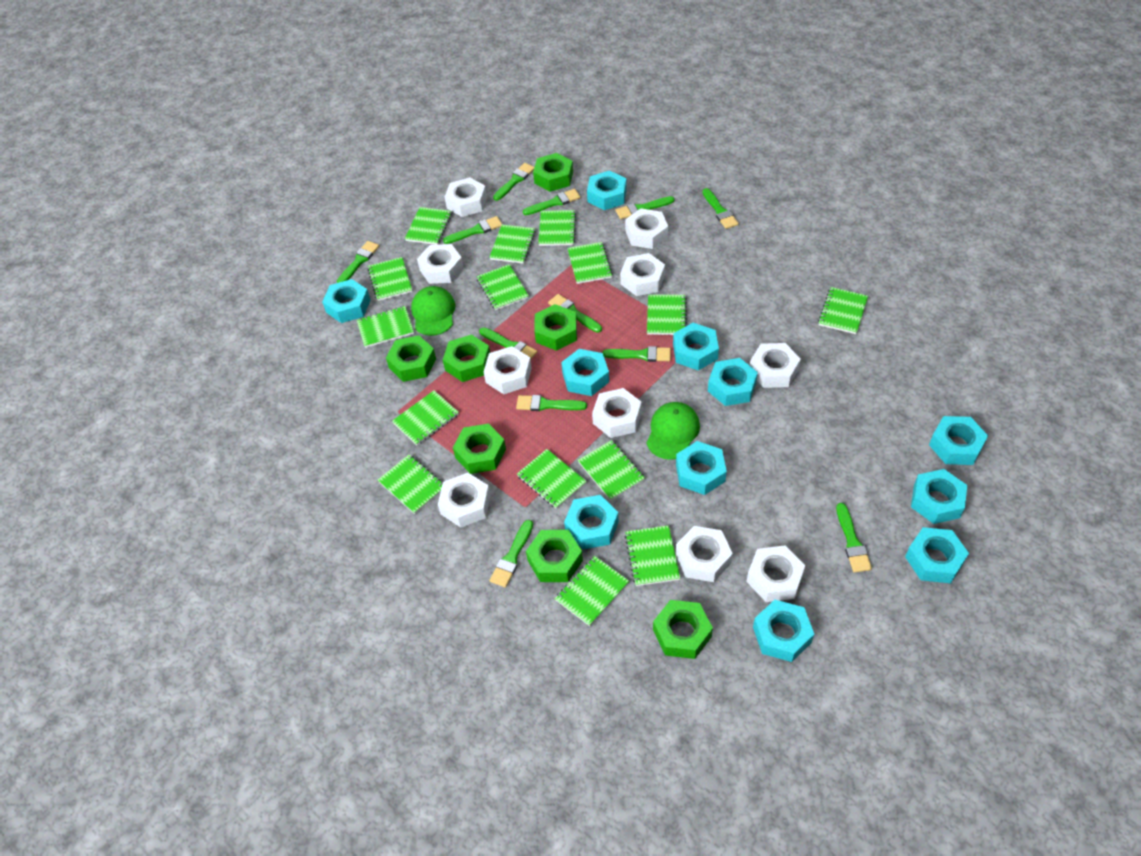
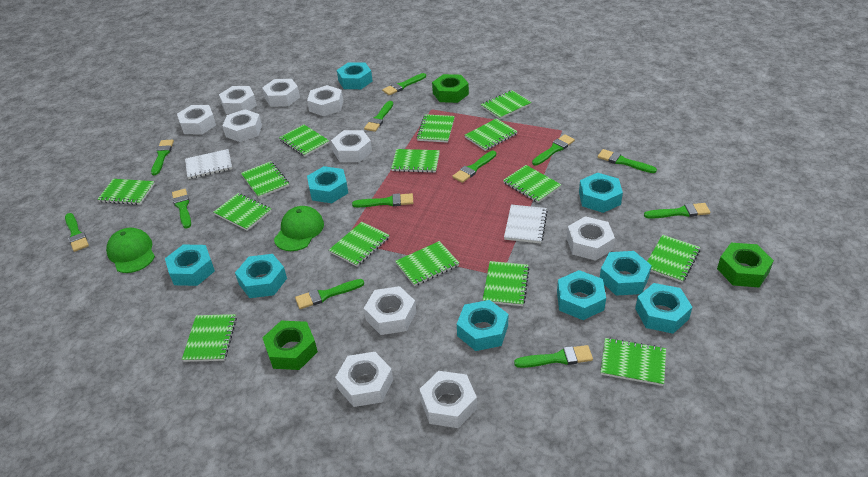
green nut: [386,335,436,382] [443,335,490,382] [453,423,506,474] [526,530,583,582] [533,153,573,192] [535,304,577,351] [653,600,713,659] = 7 -> [263,321,318,370] [432,74,469,103] [717,243,774,287] = 3
turquoise nut: [322,279,371,323] [561,349,609,396] [564,495,619,549] [587,170,627,210] [673,323,719,370] [676,441,727,495] [708,358,758,406] [753,600,814,662] [905,527,969,583] [911,469,967,524] [929,416,988,465] = 11 -> [165,245,215,286] [235,254,287,298] [307,166,348,203] [337,62,373,89] [457,300,508,351] [557,270,606,320] [579,173,623,213] [600,251,652,296] [635,283,692,334] = 9
white notebook: none = 0 -> [185,149,232,179] [504,205,548,244] = 2

